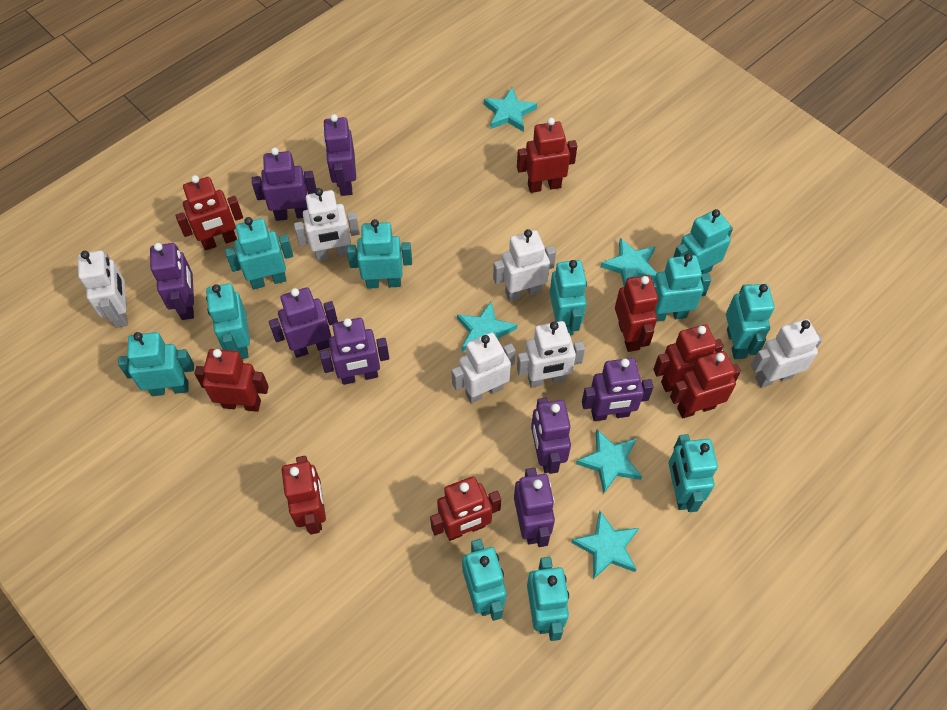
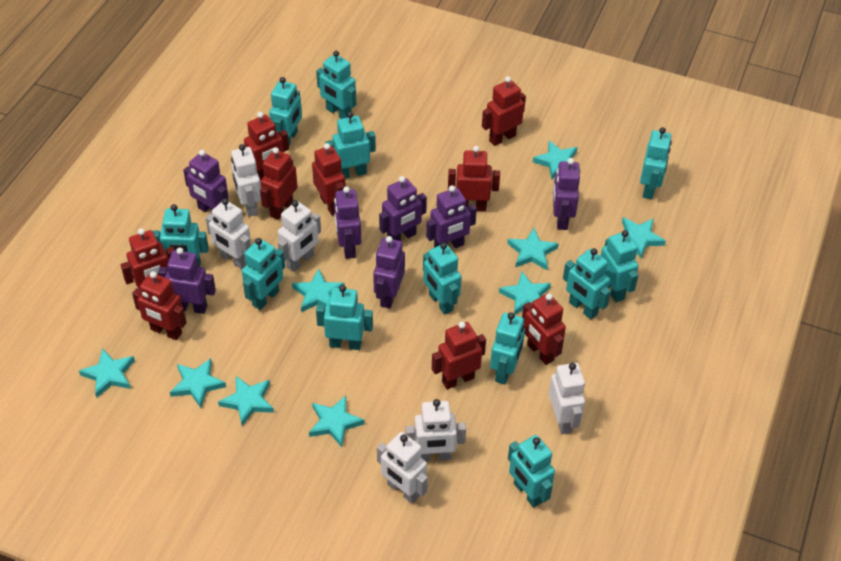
purple robot: [150,243,194,320] [252,147,316,221] [269,287,338,358] [319,318,389,385] [323,114,356,196] [514,468,555,547] [531,398,571,474] [582,358,654,421] = 8 -> [158,247,216,314] [183,150,228,214] [334,186,361,259] [373,236,405,309] [379,176,427,241] [426,185,477,248] [553,158,580,230] = 7
red robot: [176,175,243,250] [194,349,269,412] [282,456,326,535] [430,476,501,541] [517,118,577,193] [615,275,658,352] [653,325,724,392] [670,351,741,418] = 8 -> [121,228,174,290] [132,271,187,340] [244,112,289,181] [260,147,297,220] [312,143,346,216] [432,321,486,389] [448,146,500,211] [482,76,526,146] [522,293,566,365] = 9
turquoise robot: [118,332,194,396] [206,283,250,359] [225,217,293,289] [347,219,412,289] [462,539,506,621] [527,557,569,641] [550,260,587,335] [652,253,711,321] [668,434,718,512] [673,209,733,274] [726,284,775,359] = 11 -> [153,204,209,267] [242,238,285,310] [269,77,302,145] [316,51,356,119] [316,285,373,350] [325,112,376,179] [423,242,462,314] [490,312,525,385] [508,435,555,508] [563,248,611,319] [601,230,638,302] [640,127,672,199] = 12
turquoise star: [457,302,517,351] [484,87,537,132] [571,511,639,579] [576,430,642,493] [601,238,657,287] = 5 -> [79,348,135,398] [170,358,226,408] [218,376,274,426] [292,269,344,312] [309,396,365,447] [499,272,551,315] [507,228,559,270] [533,141,580,180] [622,217,666,259] = 9

